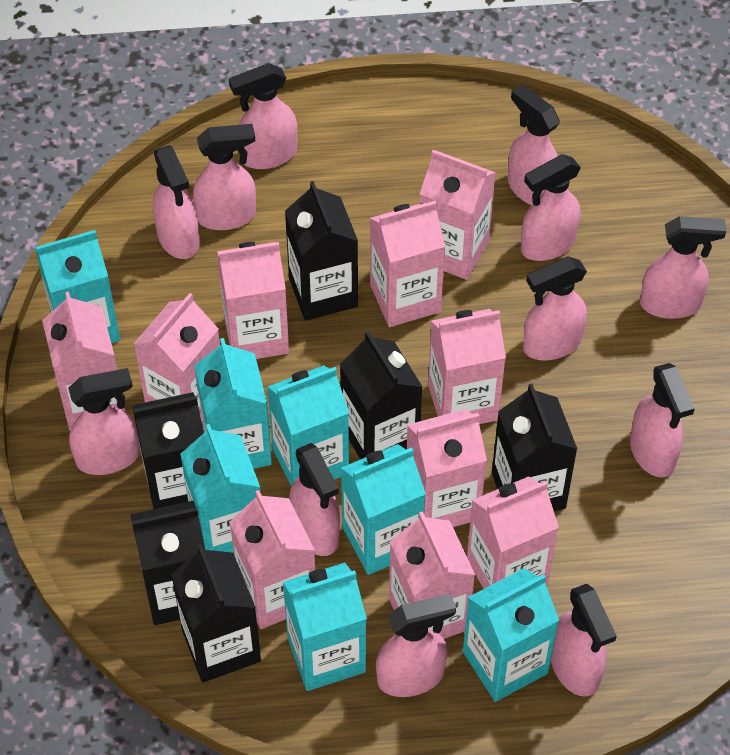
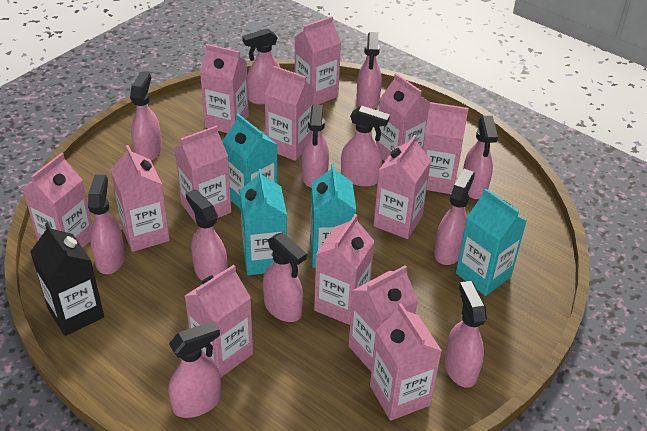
black carton: [130,501,205,625] [132,392,204,509] [171,544,261,683] [285,181,358,321] [340,331,423,459] [492,383,577,511] = 6 -> [30,223,104,336] = 1
pink carton: [42,292,126,430] [134,293,220,422] [217,242,289,359] [230,490,315,629] [370,201,446,327] [389,511,475,639] [407,409,487,527] [420,150,496,280] [428,309,506,424] [467,477,559,589] = 10 -> [22,153,92,248] [111,145,170,252] [174,125,231,224] [185,265,253,377] [200,44,249,133] [265,66,314,161] [295,16,341,105] [314,214,375,325] [349,265,418,371] [370,303,442,421] [373,135,431,239] [376,73,430,161] [423,102,469,194] = 13
turquoise carton: [35,230,120,343] [180,424,260,553] [194,338,272,469] [267,365,349,486] [283,563,367,691] [341,444,426,575] [463,568,559,702] = 7 -> [222,114,278,209] [240,169,287,275] [310,163,356,268] [456,188,526,296] = 4

